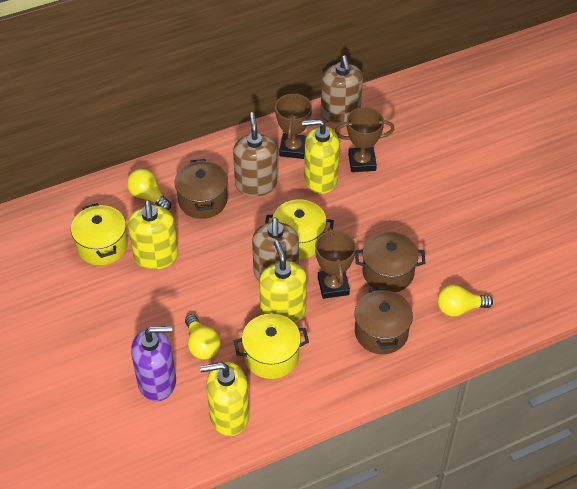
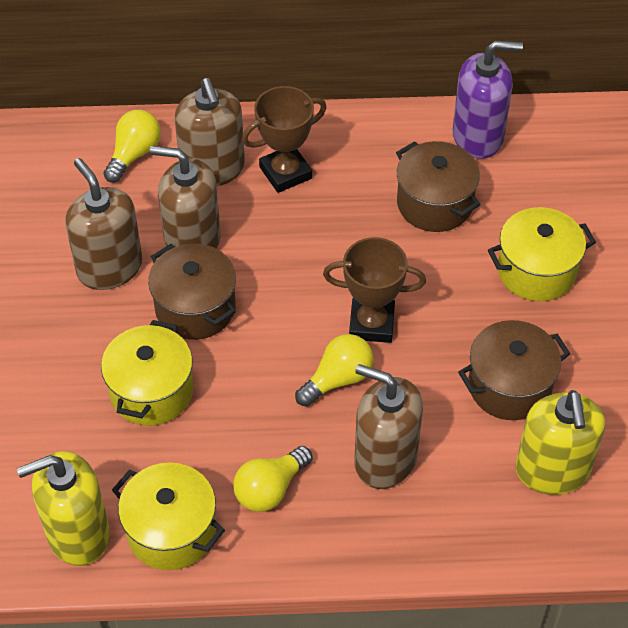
brown soap dispenser: [233,112,277,196] [252,217,299,280] [321,55,363,125] = 3 -> [65,158,143,290] [150,146,221,249] [174,78,245,186] [354,364,423,489] = 4
brown trophy: [275,92,312,159] [315,228,356,299] [335,107,394,172] = 3 -> [242,86,327,193] [323,237,426,343] = 2
yellow soap dispenser: [128,201,178,270] [200,362,249,436] [259,240,307,323] [302,119,340,194] = 4 -> [17,451,110,566] [516,390,605,495] = 2

